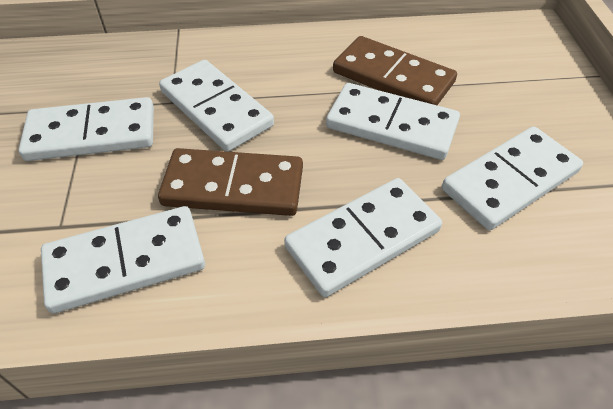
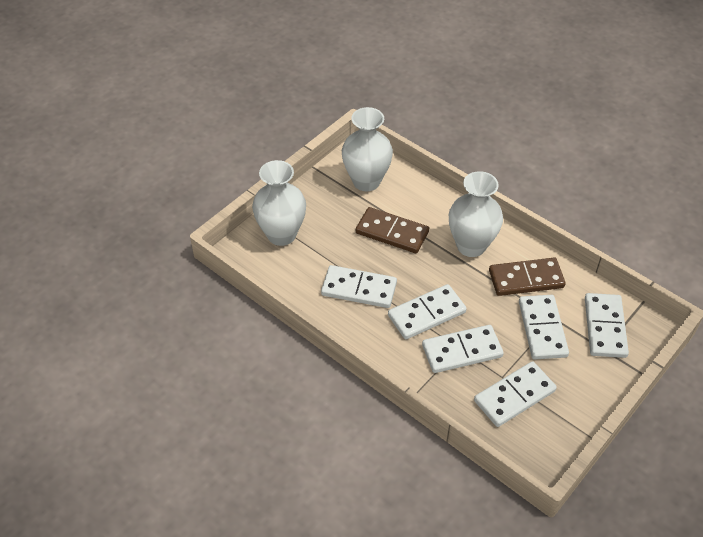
white vase: none = 0 -> [252,160,306,246] [342,107,393,191] [449,171,503,257] = 3

